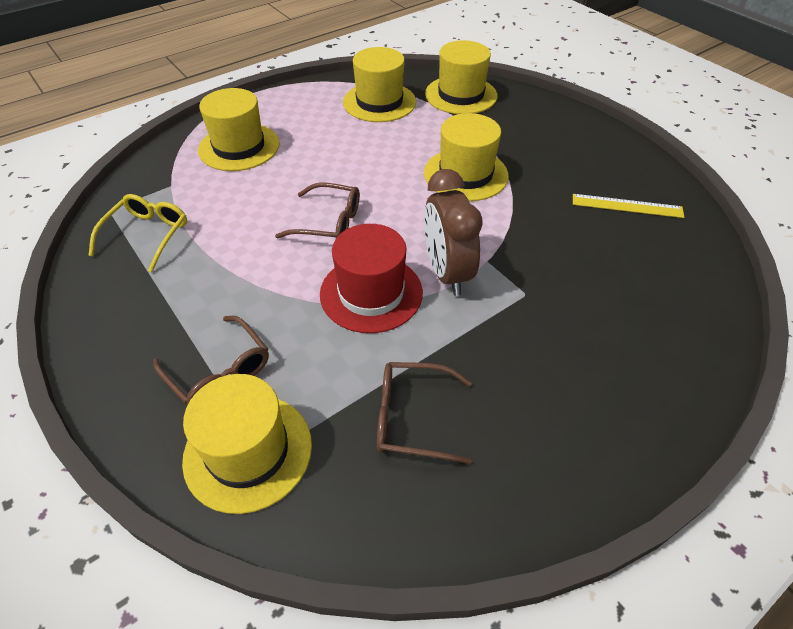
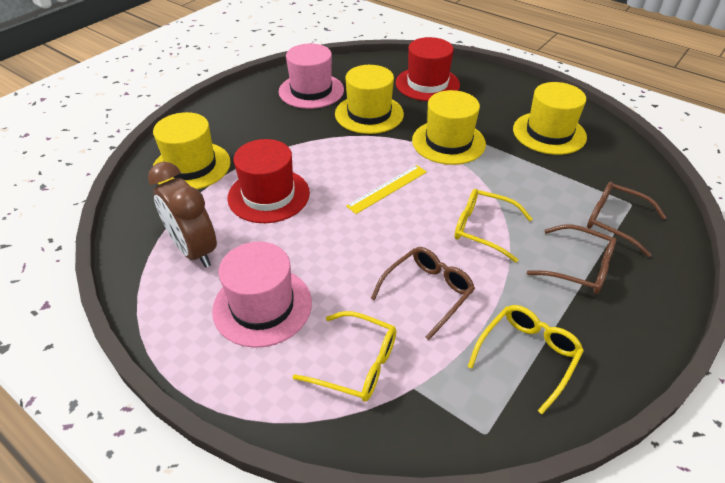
pink hat: none = 0 -> [212,242,312,348] [279,43,344,109] = 2
red hat: [320,224,423,333] = 1 -> [227,139,310,223] [396,37,460,101] = 2
yellow glasses: [88,194,187,272] = 1 -> [292,311,396,402] [454,189,532,263] [467,305,584,414] = 3
yellow hat: [182,374,312,514] [198,88,280,171] [343,47,416,122] [424,113,509,201] [425,40,497,114] = 5 -> [153,112,231,190] [335,65,404,134] [412,90,486,165] [513,82,587,155] = 4

